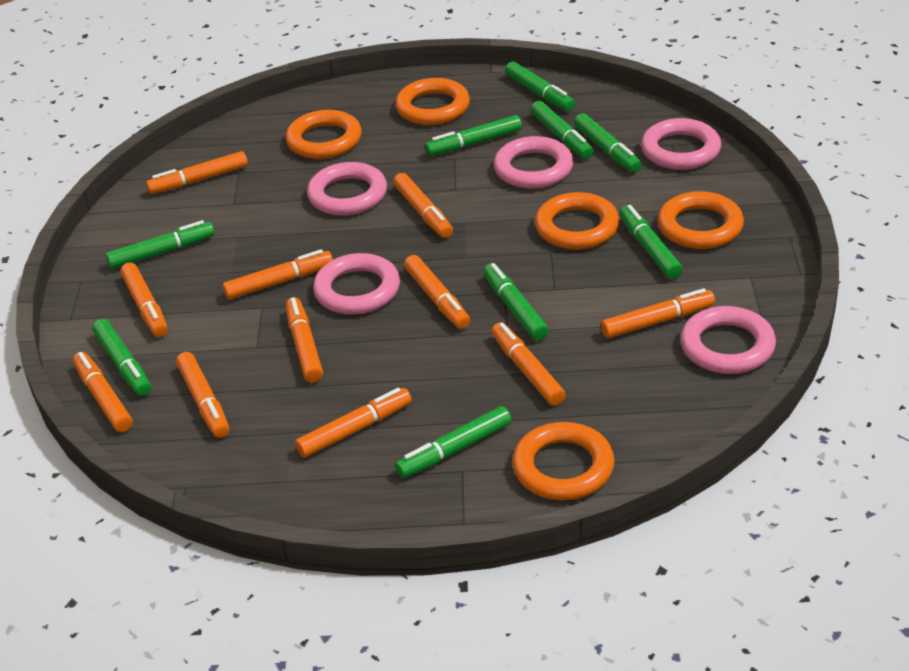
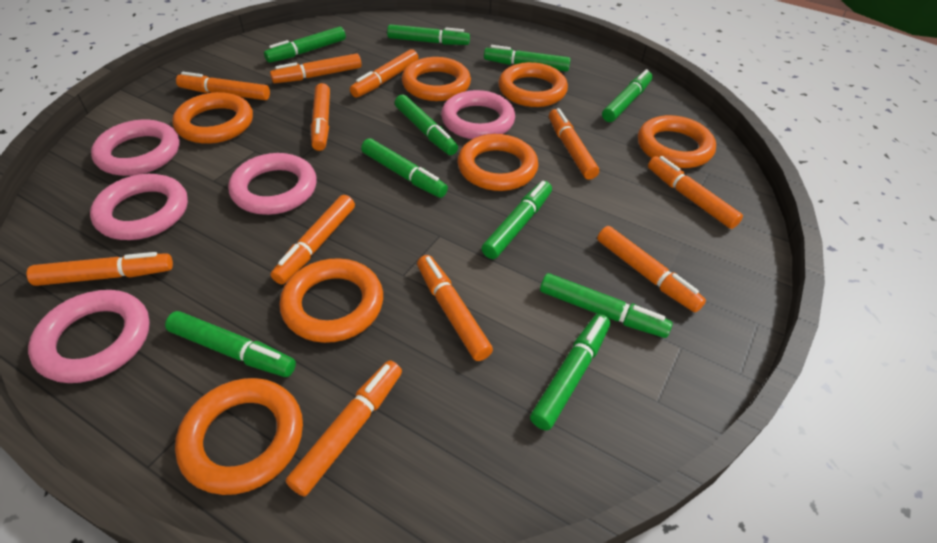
green marker: [92,319,151,396] [106,220,214,269] [395,406,512,478] [425,115,522,156] [483,263,549,341] [505,62,575,111] [531,101,594,159] [574,113,642,173] [620,205,683,279] = 9 -> [165,311,296,377] [264,26,346,63] [361,138,448,198] [387,24,470,45] [395,95,458,155] [481,181,552,259] [484,45,571,72] [530,314,610,431] [540,273,673,338] [602,69,653,122] = 10
orange ring: [286,110,362,159] [395,78,470,125] [512,422,614,500] [535,192,620,250] [658,191,744,249] = 5 -> [172,92,253,144] [175,378,303,495] [280,258,383,343] [402,57,471,101] [458,134,538,191] [498,62,568,107] [638,115,716,168] = 7

